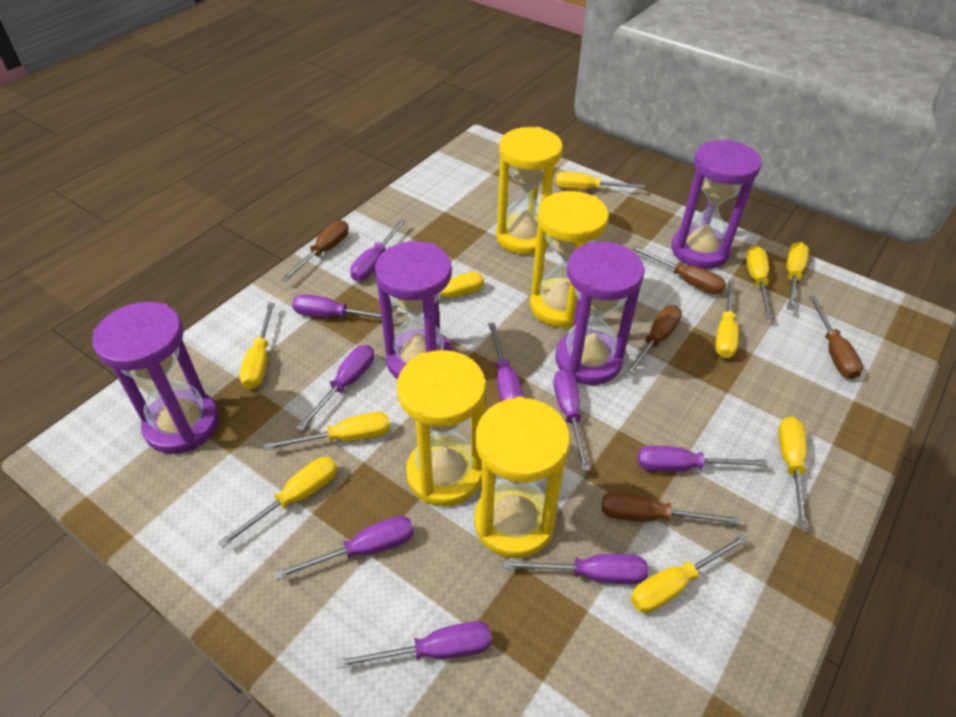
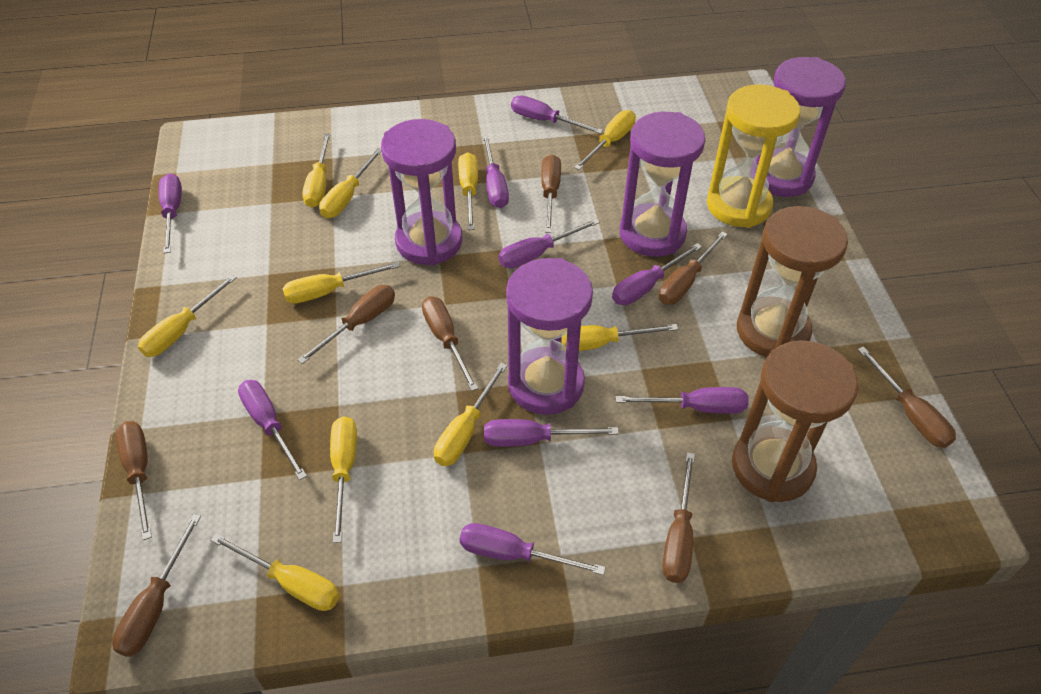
brown hourglass: none = 0 -> [732,340,858,502] [737,206,848,357] = 2
brown screwdriver: [281,220,349,282] [602,491,740,525] [624,305,682,378] [631,246,726,294] [809,296,863,379] = 5 -> [112,514,201,657] [115,421,152,540] [297,285,395,364] [422,296,478,391] [541,155,561,233] [658,232,728,304] [662,452,695,583] [858,346,956,448] = 8
yellow hourglass: [397,350,486,506] [474,397,570,558] [496,127,563,255] [530,191,609,328] = 4 -> [707,84,800,228] = 1

